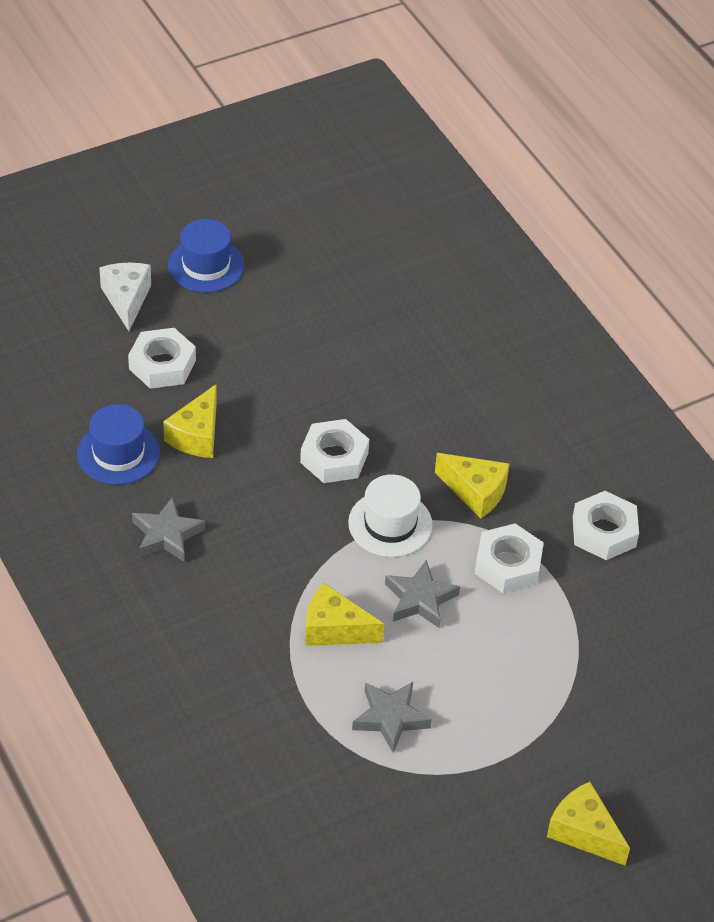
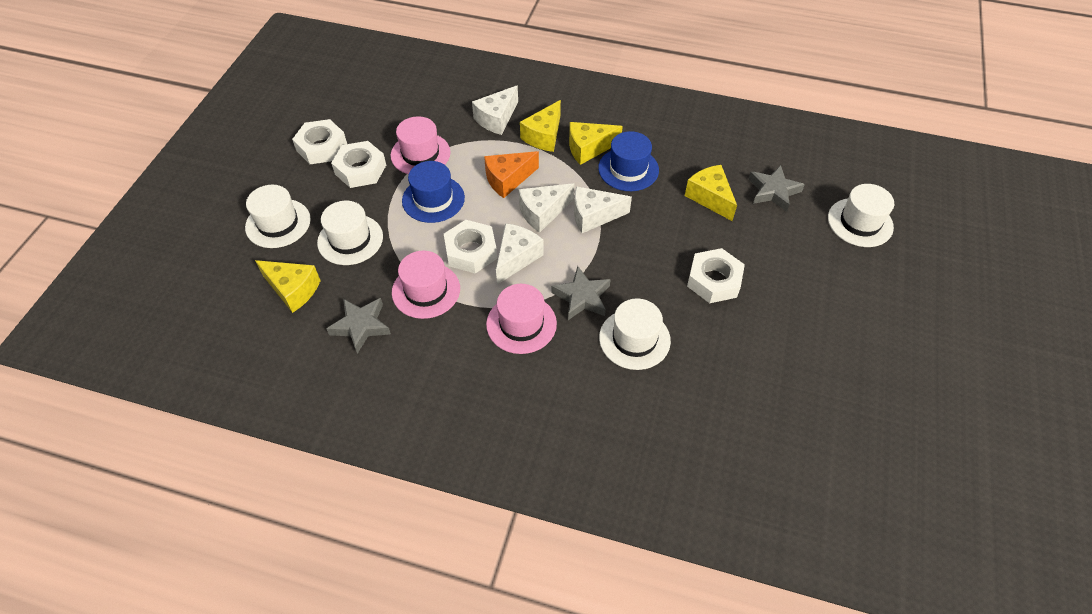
orange cheese: none = 0 -> [484,151,539,198] = 1
pink hat: none = 0 -> [390,116,451,174] [392,251,460,319] [486,284,557,354] = 3
white cheese: [99,263,151,331] = 1 -> [472,85,518,135] [496,223,544,285] [519,183,575,233] [574,186,632,233] = 4
white hat: [348,474,433,557] = 1 -> [245,185,311,248] [317,201,383,265] [599,298,671,370] [828,184,894,247] = 4

